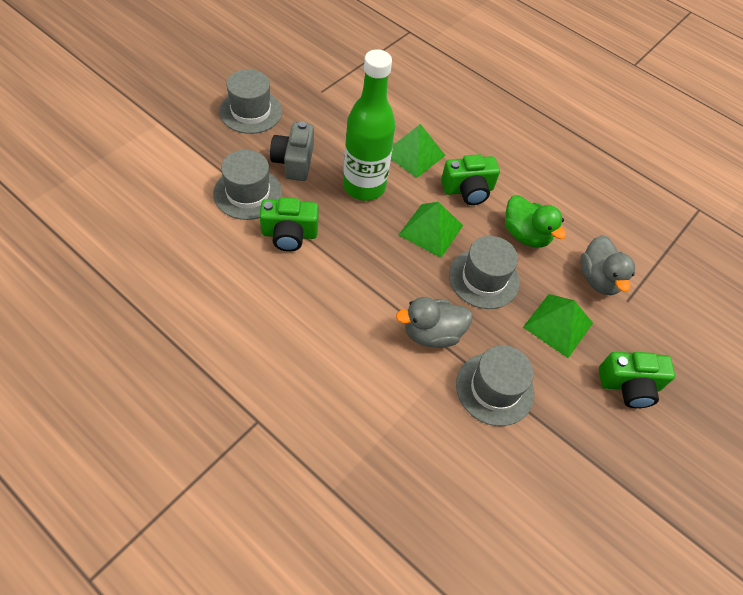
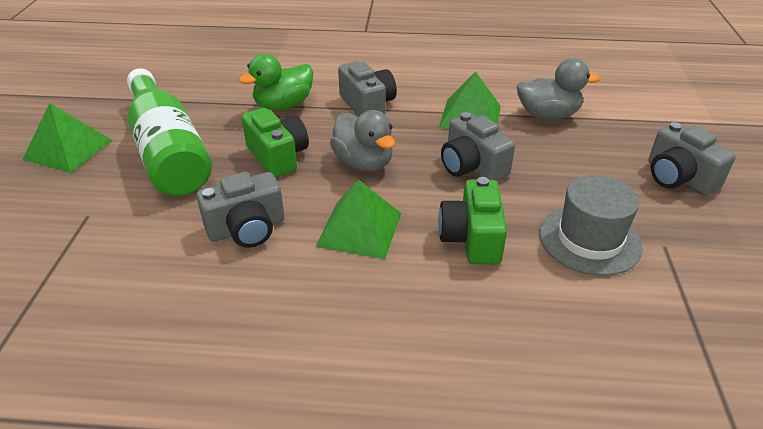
green camera: [260,197,319,252] [441,154,500,205] [599,352,675,408] = 3 -> [242,108,309,177] [438,177,507,265] = 2
grey camera: [270,121,314,181] = 1 -> [197,172,284,248] [338,61,397,116] [441,112,515,181] [648,122,736,196] = 4
grey hat: [213,150,282,220] [219,69,282,134] [449,236,520,309] [456,345,534,426] = 4 -> [539,175,643,276] = 1

